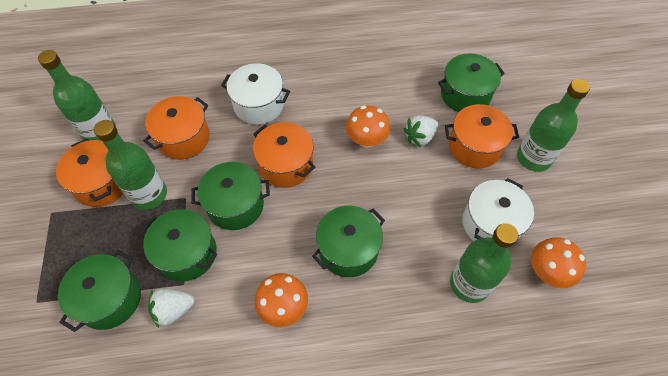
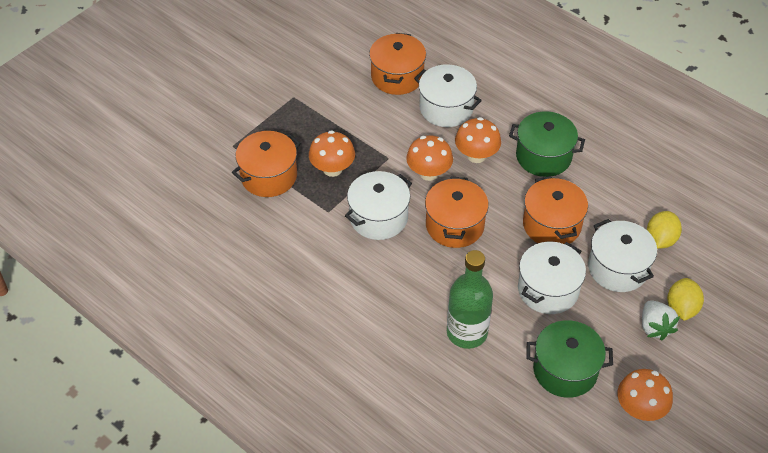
green bottle: [38,50,116,141] [94,120,167,210] [450,223,519,303] [517,79,590,172] = 4 -> [447,250,493,349] = 1
green pot: [58,250,141,332] [142,209,217,282] [191,162,270,230] [312,206,385,277] [438,53,505,112] = 5 -> [509,111,585,177] [526,320,613,398] = 2
orange mushroom: [254,273,308,327] [346,105,390,148] [531,237,586,288] = 3 -> [309,130,355,177] [406,135,453,181] [455,117,501,163] [618,369,673,421] = 4
white pot: [221,63,290,125] [462,178,534,241] = 2 -> [345,171,412,240] [414,64,482,127] [518,242,586,314] [588,219,657,292] = 4
white strawberry: [148,288,194,328] [403,115,439,148] = 2 -> [642,300,680,341] = 1
yellow lemon: none = 0 -> [647,211,682,249] [667,278,704,321] = 2

